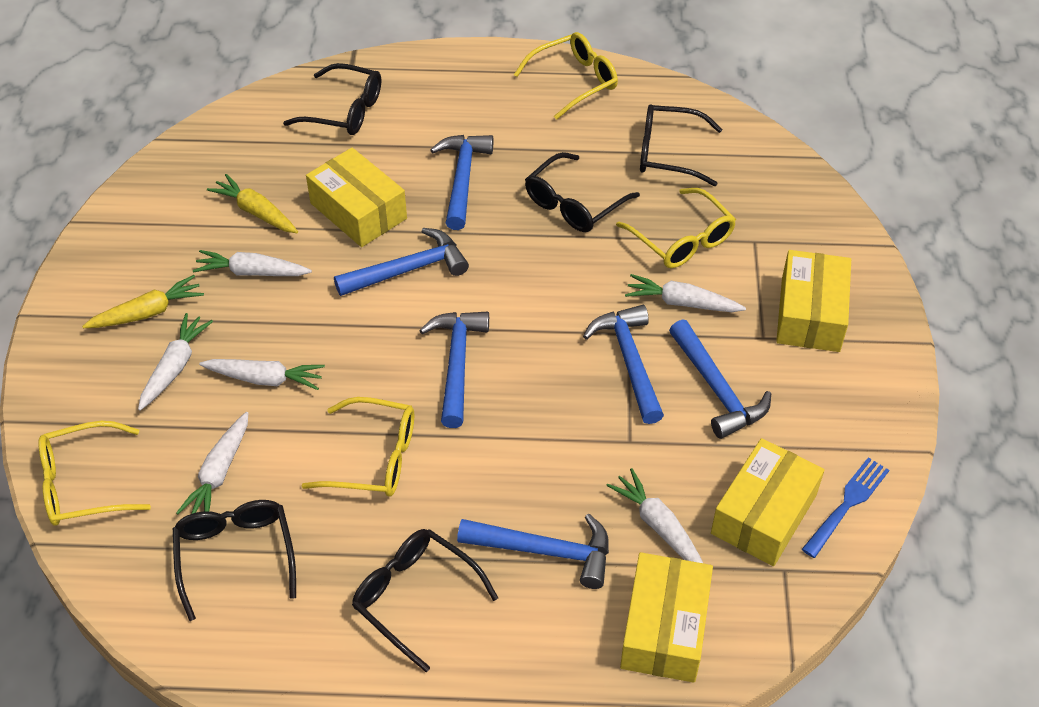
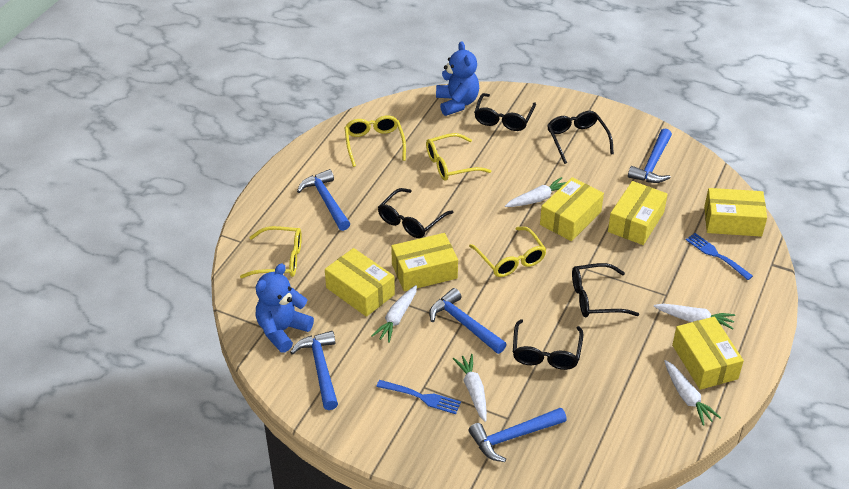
blue fork: [802,457,889,558] = 1 -> [376,380,461,414] [686,233,753,280] = 2
blue hammer: [334,228,469,296] [419,312,489,428] [430,135,493,230] [457,514,609,589] [583,305,664,424] [669,319,771,439] = 6 -> [290,331,338,410] [297,169,350,231] [429,288,507,354] [469,407,567,462] [628,129,672,183] = 5
blue teddy bear: none = 0 -> [256,263,314,353] [436,41,479,116] = 2
white carrot: [138,313,213,411] [176,412,248,514] [193,250,312,276] [199,359,325,390] [606,468,703,563] [625,274,746,312] = 6 -> [371,285,417,343] [453,354,487,422] [505,177,566,207] [654,304,735,329] [664,360,721,426] = 5
yellow box: [306,148,407,247] [620,552,713,683] [711,438,824,566] [776,250,851,352] = 4 -> [325,248,395,317] [391,233,458,291] [540,177,604,241] [608,181,668,245] [672,317,744,390] [704,188,767,237] = 6
yellow carrot: [82,275,204,328] [207,174,298,233] = 2 -> none = 0

